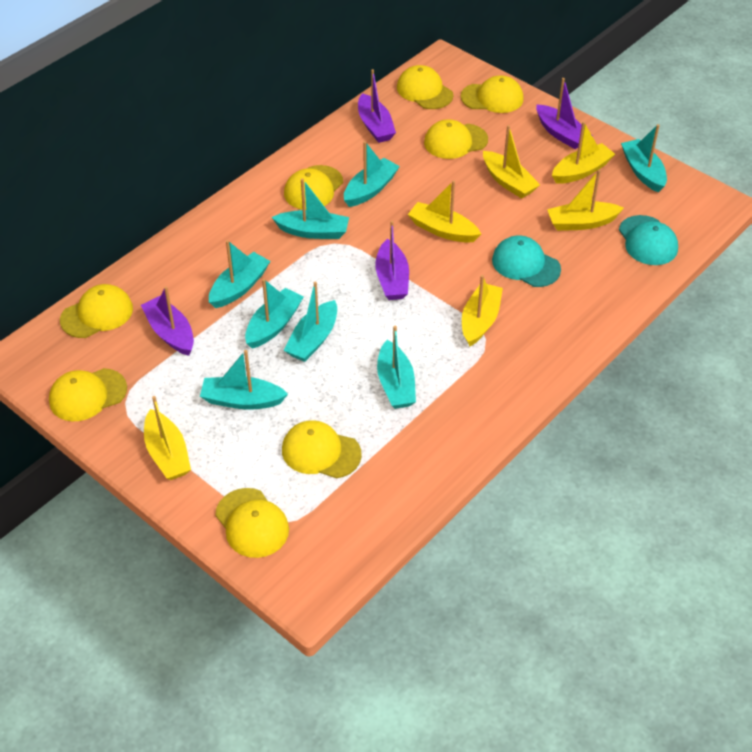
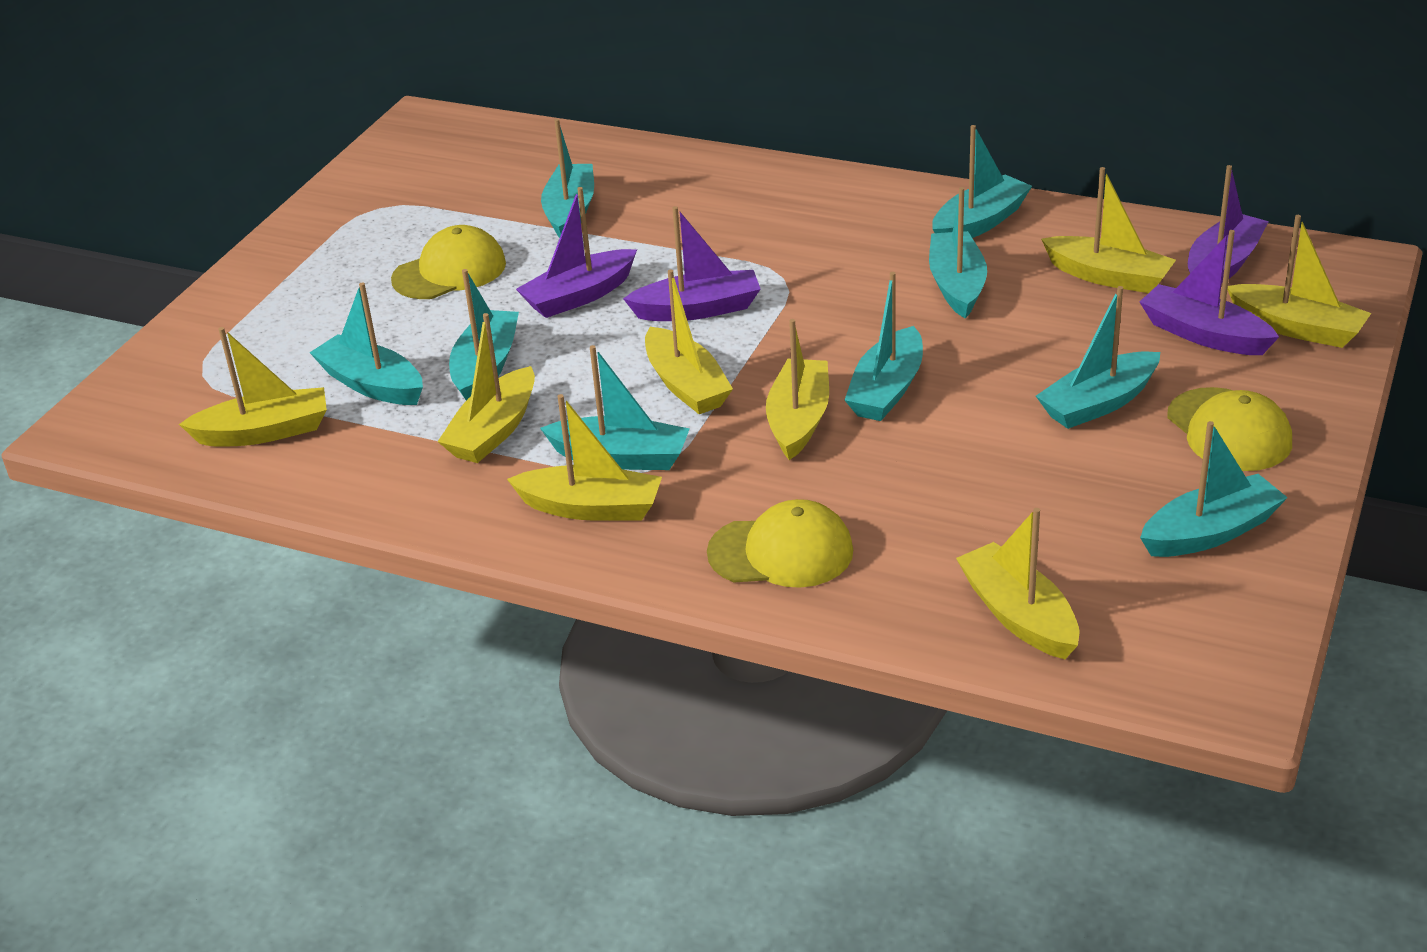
turquoise boat: [200,350,288,410] [209,240,270,308] [245,279,304,349] [272,178,349,239] [284,282,337,362] [344,141,400,207] [377,325,416,409] [621,124,667,193] = 8 -> [309,282,423,405] [449,269,519,400] [540,345,690,470] [541,119,594,238] [845,272,923,421] [929,187,987,318] [932,125,1032,238] [1036,286,1160,429] [1140,421,1288,557] = 9
turquoise cap: [492,235,561,287] [619,215,678,265] = 2 -> none = 0
yellow boat: [144,396,191,480] [408,181,481,243] [462,275,503,347] [483,125,540,199] [547,170,624,231] [552,122,615,184] = 6 -> [179,327,327,447] [438,313,535,463] [507,394,662,521] [645,269,733,414] [766,319,829,460] [956,508,1079,659] [1041,167,1176,293] [1227,215,1371,348] = 8
yellow cap: [49,368,127,421] [60,284,133,338] [215,488,289,558] [282,420,362,478] [284,165,343,210] [397,65,453,109] [424,119,488,159] [461,75,524,113] = 8 -> [391,225,506,299] [707,499,853,588] [1167,387,1292,471] = 3

